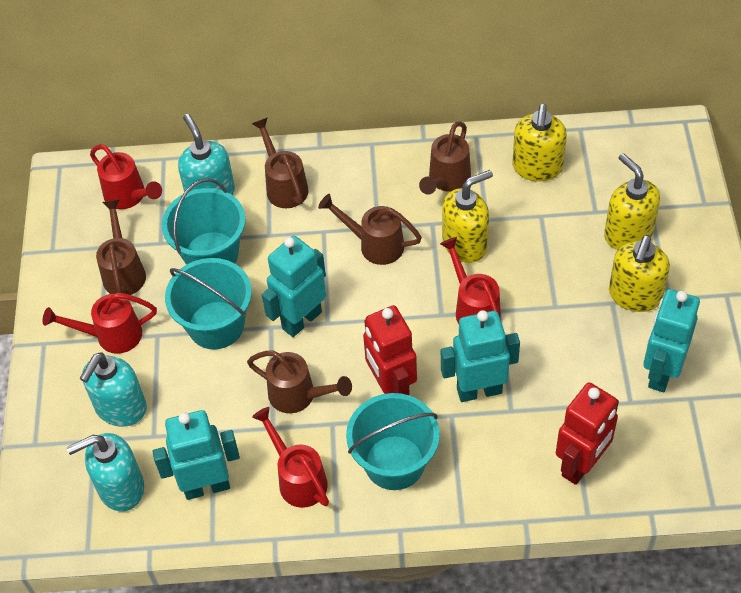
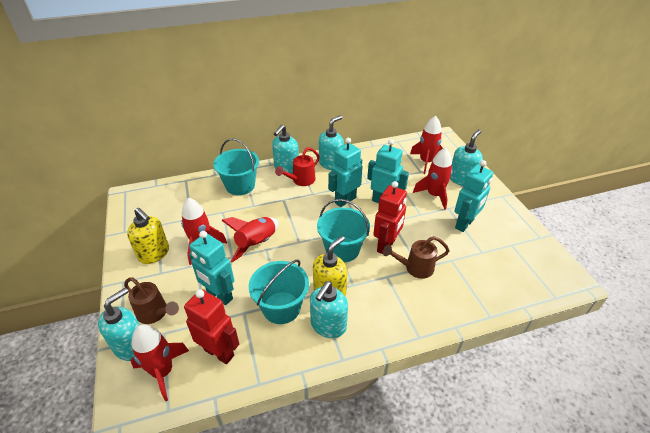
brown watering can: [96,199,146,295] [247,351,352,413] [252,117,309,208] [318,194,422,265] [419,121,471,195] = 5 -> [124,277,179,324] [383,236,450,279] = 2
red rocket: none = 0 -> [131,324,189,401] [181,198,227,265] [221,217,279,263] [410,115,443,174] [413,147,452,210] = 5
red watering can: [43,293,157,354] [90,144,162,209] [252,407,329,508] [440,237,501,324] = 4 -> [275,147,320,186] = 1
turquoise soap dispenser: [67,433,144,511] [80,352,147,427] [178,114,235,195] = 3 -> [98,288,140,361] [272,125,299,174] [310,281,348,338] [319,115,344,170] [450,129,483,186] = 5
yellow soap dispenser: [442,170,493,263] [512,104,567,181] [604,153,660,250] [609,235,670,312] = 4 -> [127,208,169,264] [313,236,347,297] = 2

